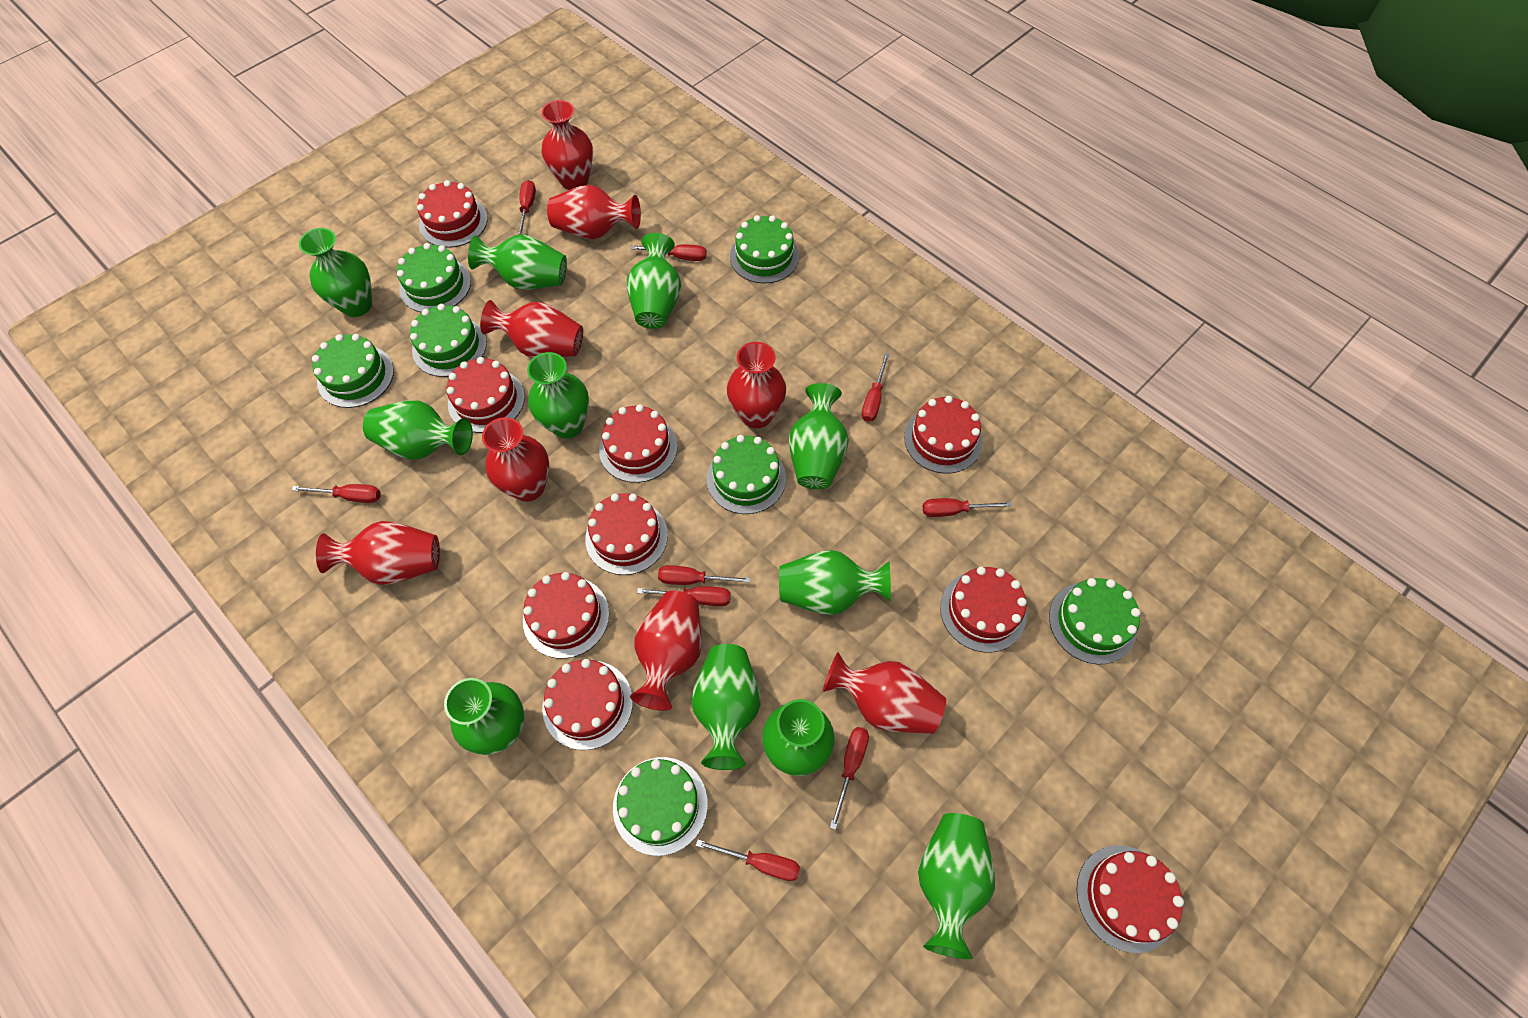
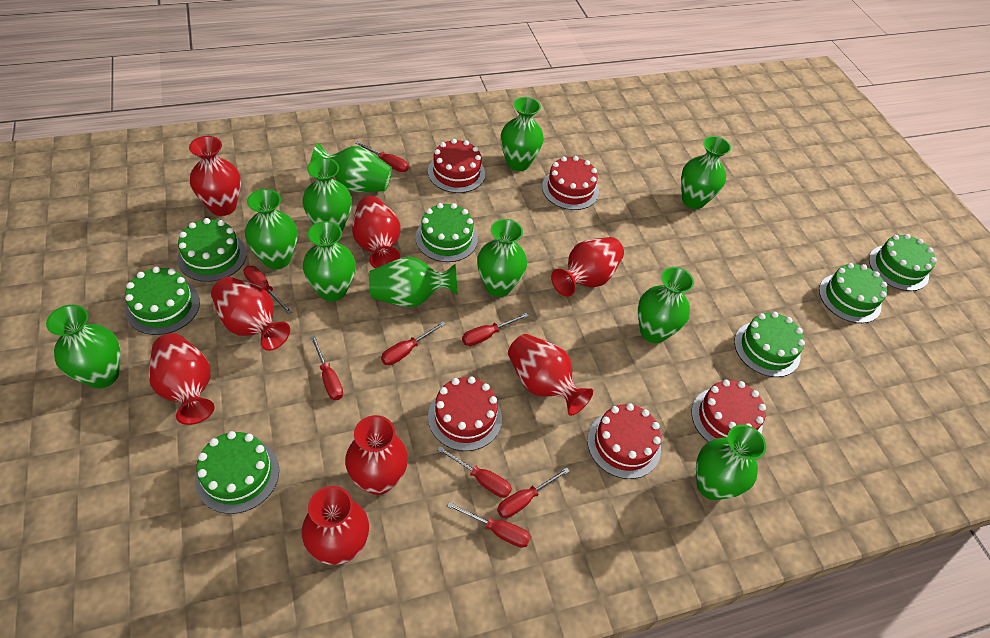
red cake: [417,180,488,248] [447,357,525,433] [523,572,609,659] [542,659,633,750] [585,493,668,575] [599,404,677,483] [904,396,982,474] [940,567,1027,653] [1077,845,1184,953] = 9 -> [428,139,485,193] [428,377,502,451] [542,156,599,210] [587,403,661,479] [692,380,766,442] = 5
red screwdriver: [292,484,381,503] [518,180,536,235] [631,245,707,261] [637,586,730,606] [658,565,751,585] [696,839,800,881] [830,727,869,830] [862,353,889,422] [923,498,1012,517] = 9 -> [244,266,292,314] [310,335,343,400] [355,141,409,172] [381,322,446,365] [437,446,512,498] [447,502,531,548] [462,313,529,346] [497,467,570,518] = 8

